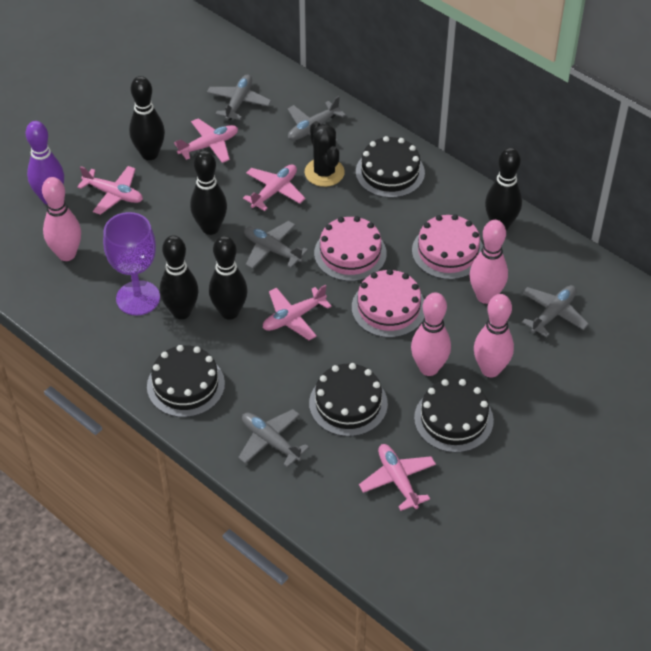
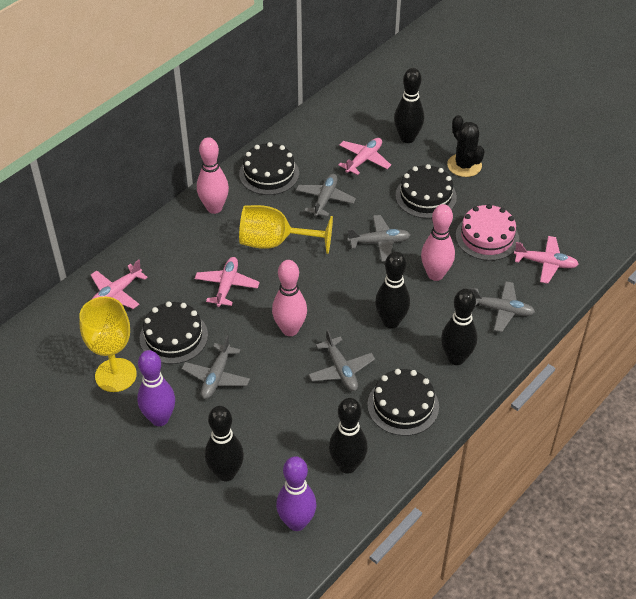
pink bowling pin: [42,177,81,261] [411,292,451,376] [470,220,508,304] [474,294,514,377] = 4 -> [197,137,229,214] [272,260,307,336] [421,204,455,281] = 3
pink cake: [314,216,387,281] [352,269,425,338] [412,214,483,280] = 3 -> [456,204,519,261] = 1
pink plane: [77,166,143,215] [174,118,238,163] [243,164,305,211] [263,285,332,340] [359,444,436,511] = 5 -> [91,260,148,309] [195,257,260,307] [338,138,391,175] [514,236,579,284] = 4
purple bowling pin: [26,121,64,205] = 1 -> [137,350,175,426] [276,456,316,531] = 2
purple goblet: [103,212,160,315] = 1 -> none = 0
yellow goblet: none = 0 -> [79,297,137,392] [239,205,333,254] = 2

